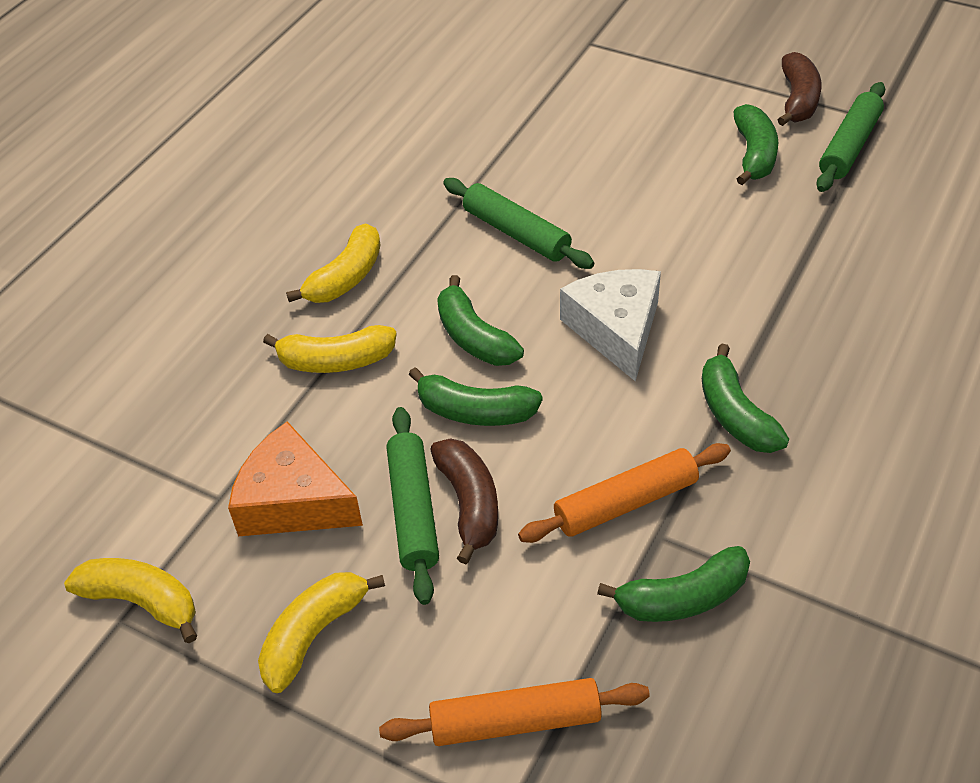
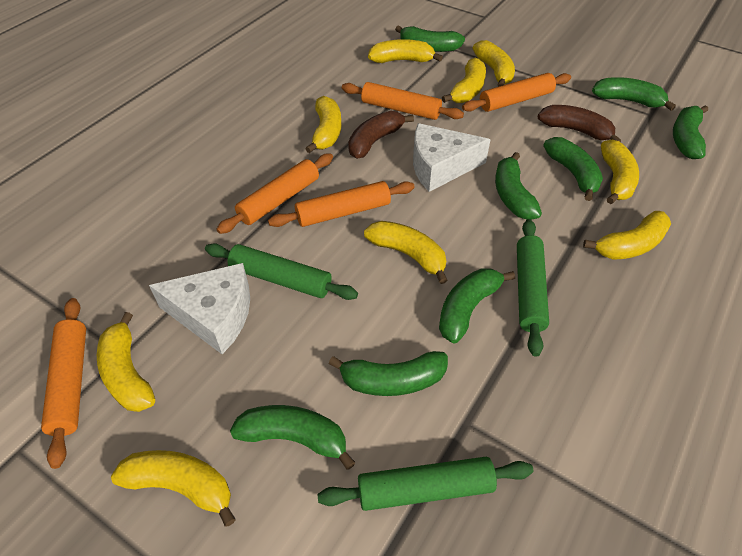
green banana: [409,367,543,426] [437,275,524,366] [597,546,750,622] [702,344,789,453] [734,104,778,185] = 5 -> [230,405,356,470] [329,351,448,396] [395,25,465,52] [439,268,515,343] [495,152,542,220] [543,137,603,201] [592,77,676,111] [673,105,708,159] = 8
orange cheese: [228,421,363,536] = 1 -> none = 0
orange rolling pin: [379,678,650,746] [518,443,731,543] = 2 -> [41,298,86,469] [216,153,333,234] [268,181,415,227] [342,82,464,120] [462,73,571,112] = 5
white cheese: [560,269,661,382] = 1 -> [149,263,250,354] [413,123,491,192] = 2
yellow banana: [64,558,197,643] [258,572,385,693] [263,325,397,373] [286,224,380,303] = 4 -> [97,312,155,412] [111,450,236,527] [305,96,341,153] [364,221,447,284] [368,39,443,63] [442,57,486,103] [473,40,515,87] [583,211,671,260] [601,139,639,204] = 9

